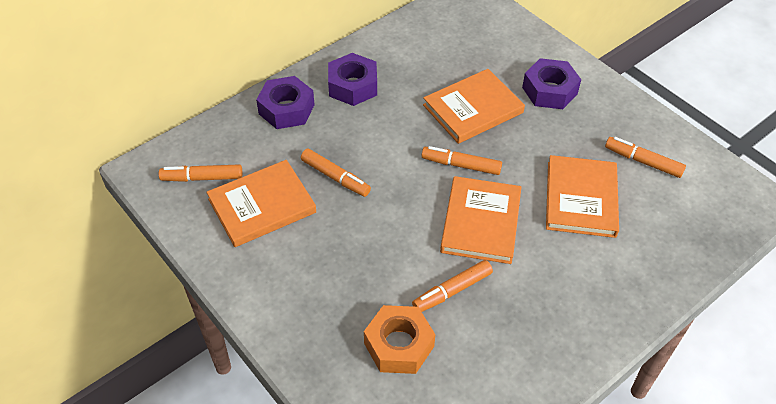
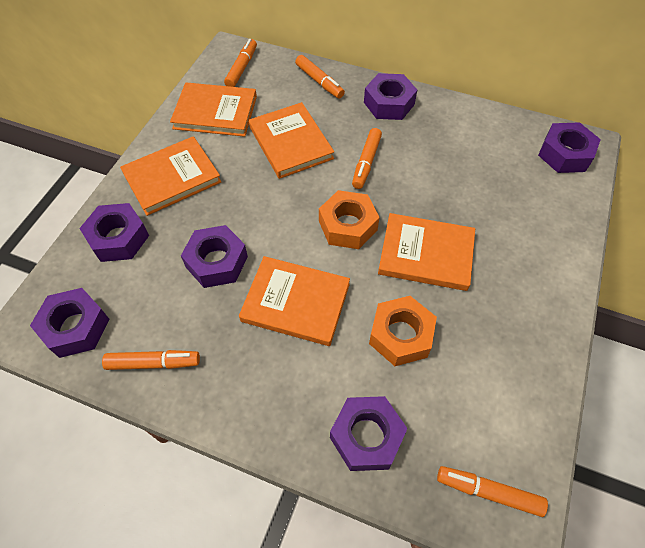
orange book: [206,160,316,247] [423,69,525,144] [440,176,521,264] [546,155,619,238] = 4 -> [120,136,221,216] [170,83,257,137] [239,256,350,346] [249,102,334,179] [378,213,475,291] = 5
orange nut: [364,305,436,374] = 1 -> [319,190,380,249] [369,296,437,366] = 2
purple nut: [256,76,315,129] [328,53,377,106] [522,58,581,109] = 3 -> [30,288,110,358] [79,203,149,262] [181,225,248,288] [330,396,408,471] [364,73,417,120] [538,122,601,173] = 6

